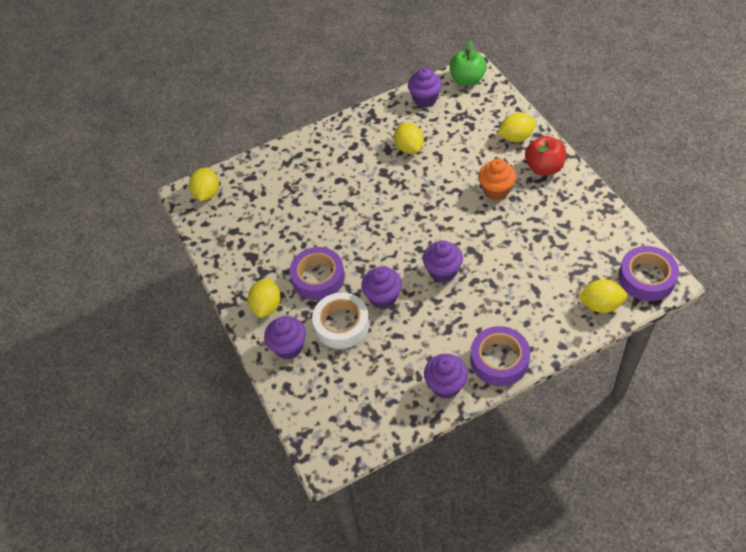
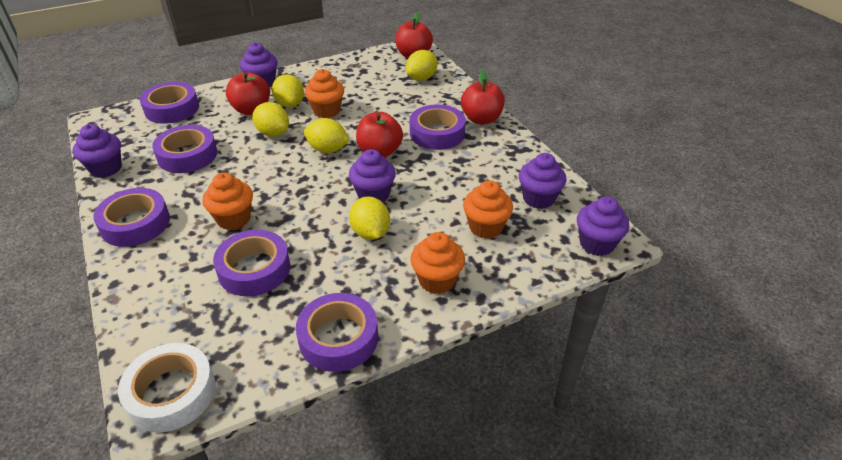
green apple: [450,40,487,86] = 1 -> none = 0
orange cupcake: [478,159,516,200] = 1 -> [202,172,253,230] [305,69,344,118] [410,232,465,294] [463,180,513,239] = 4
purple tape: [289,247,345,300] [470,326,530,386] [618,246,679,301] = 3 -> [93,188,170,247] [140,82,199,124] [152,125,217,173] [213,230,290,296] [296,293,378,372] [410,104,466,150] = 6
red apple: [525,136,566,175] = 1 -> [226,72,270,115] [356,112,403,157] [395,12,433,58] [461,70,505,124] = 4

